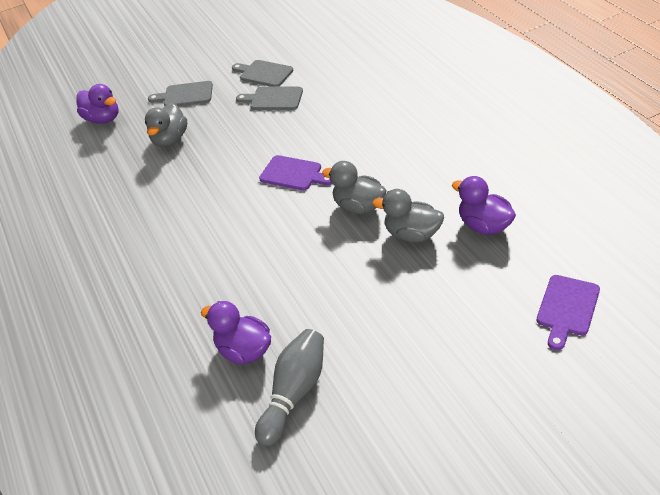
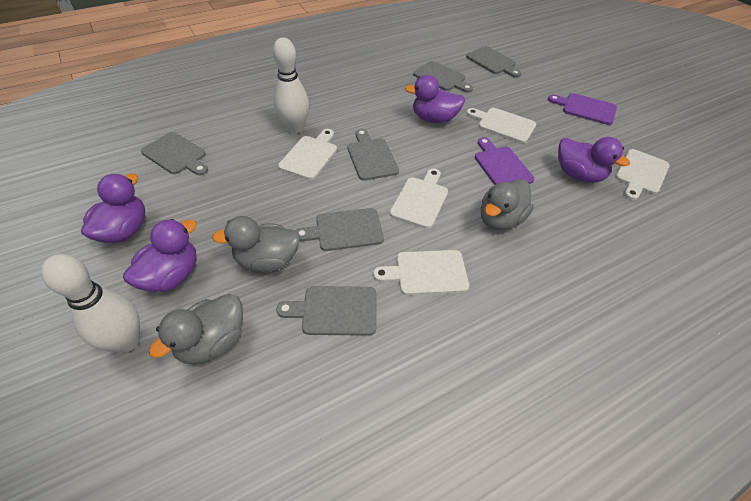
grey bowling pin: [255,329,324,446] = 1 -> none = 0
grey cutting board: [148,81,213,106] [232,60,294,87] [236,87,303,110] = 3 -> [141,132,208,176] [276,286,377,336] [295,208,384,251] [347,129,399,181] [413,61,473,93] [466,46,521,78] = 6
purple duck: [76,84,119,124] [201,301,271,364] [452,176,516,235] = 3 -> [81,174,145,243] [123,219,197,292] [405,75,465,123] [558,137,630,183] = 4
white bowling pin: none = 0 -> [41,254,140,353] [273,37,309,133] = 2
white cutting board: none = 0 -> [278,129,337,180] [373,250,469,295] [390,168,448,229] [466,108,536,143] [615,149,669,200] = 5

